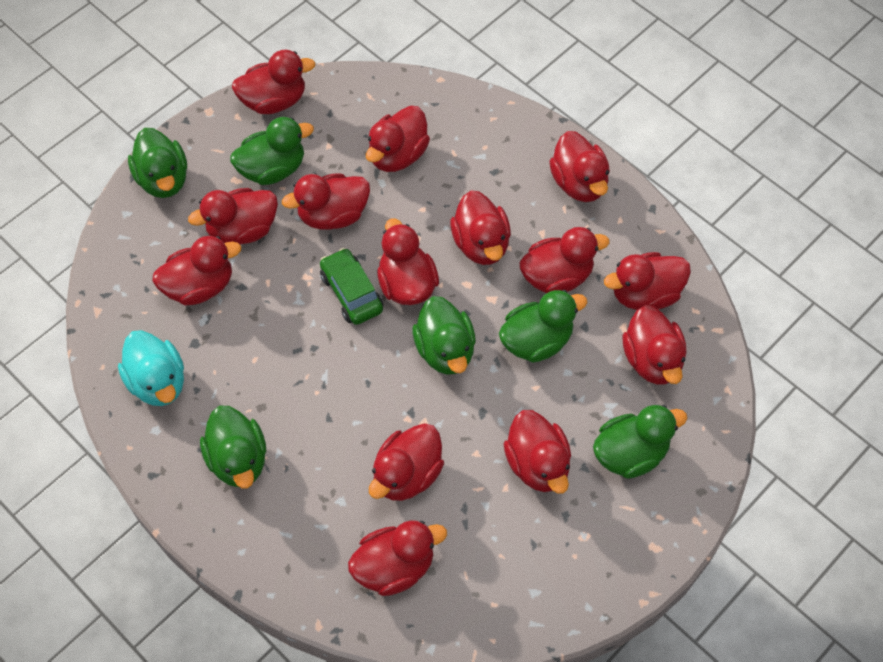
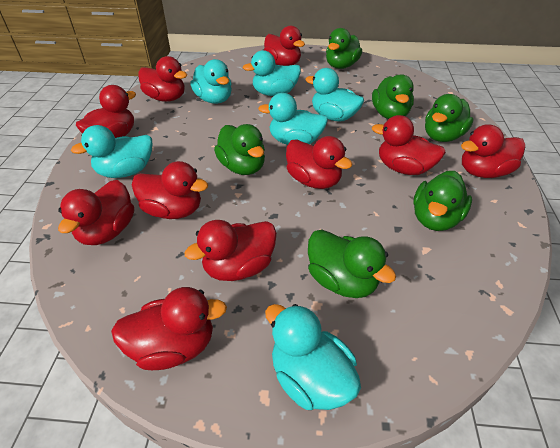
green car: [320,248,383,325] = 1 -> none = 0
red duck: [152,236,241,306] [188,188,278,245] [232,50,315,114] [282,173,370,229] [348,520,447,596] [366,105,430,172] [369,424,444,501] [377,218,439,305] [450,190,511,265] [504,410,571,494] [519,227,609,293] [549,131,610,202] [604,252,691,310] [622,305,686,385] = 14 -> [58,180,134,245] [76,85,136,138] [111,287,227,370] [132,161,208,219] [138,56,187,102] [184,220,277,281] [264,26,305,66] [286,136,353,189] [372,115,446,175] [461,124,525,178] = 10
turquoise duck: [118,330,184,406] = 1 -> [71,125,152,178] [190,59,232,104] [243,50,301,96] [258,93,328,145] [265,304,361,410] [305,68,364,122] = 6

